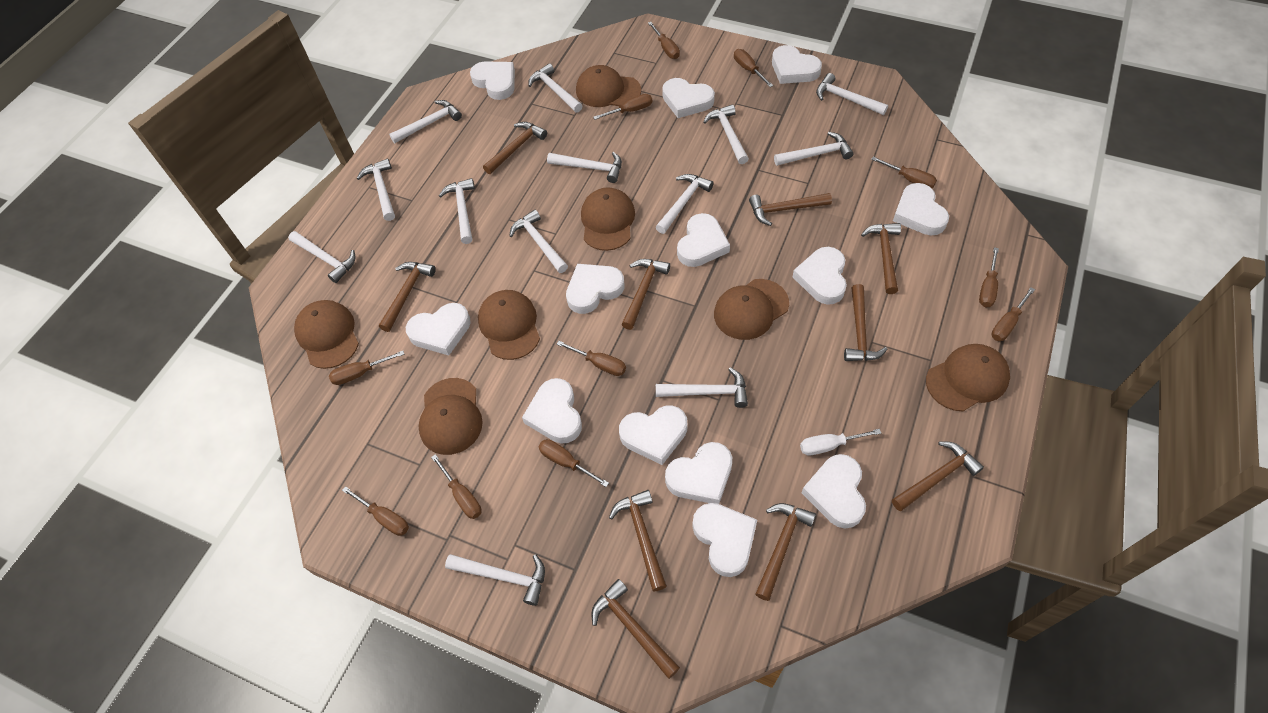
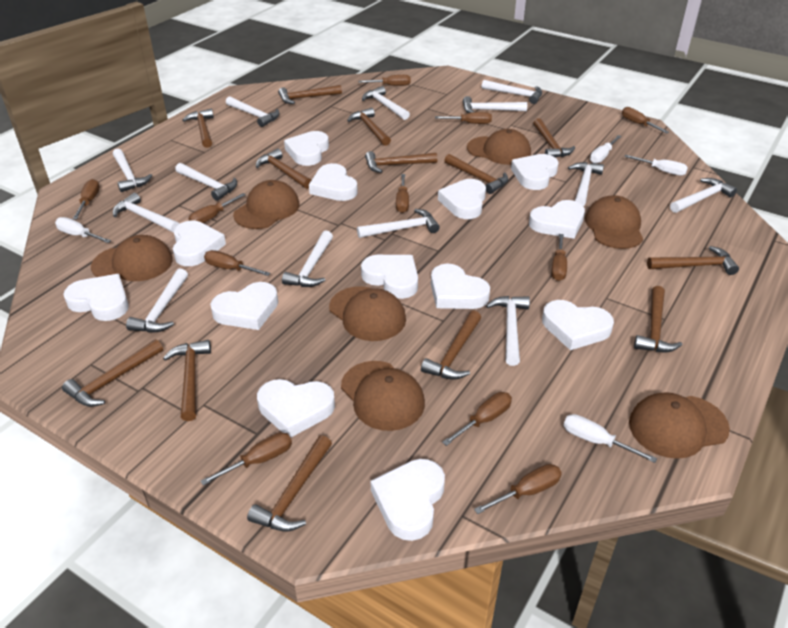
brown hammer: [379,262,436,332] [483,122,547,174] [592,579,680,679] [609,490,667,591] [621,259,670,330] [749,193,832,226] [755,503,816,601] [844,284,888,361] [861,223,901,294] [892,441,984,511] = 10 -> [62,339,163,407] [163,340,211,421] [183,109,214,148] [247,435,332,532] [256,149,311,189] [278,85,342,104] [347,108,391,146] [365,151,438,173] [421,311,481,380] [444,154,508,194] [533,118,575,157] [634,286,682,352] [647,246,739,275] = 13
white screwdriver: [800,429,881,455] = 1 -> [55,217,111,243] [563,414,657,463] [590,135,622,164] [624,155,688,176] = 4

